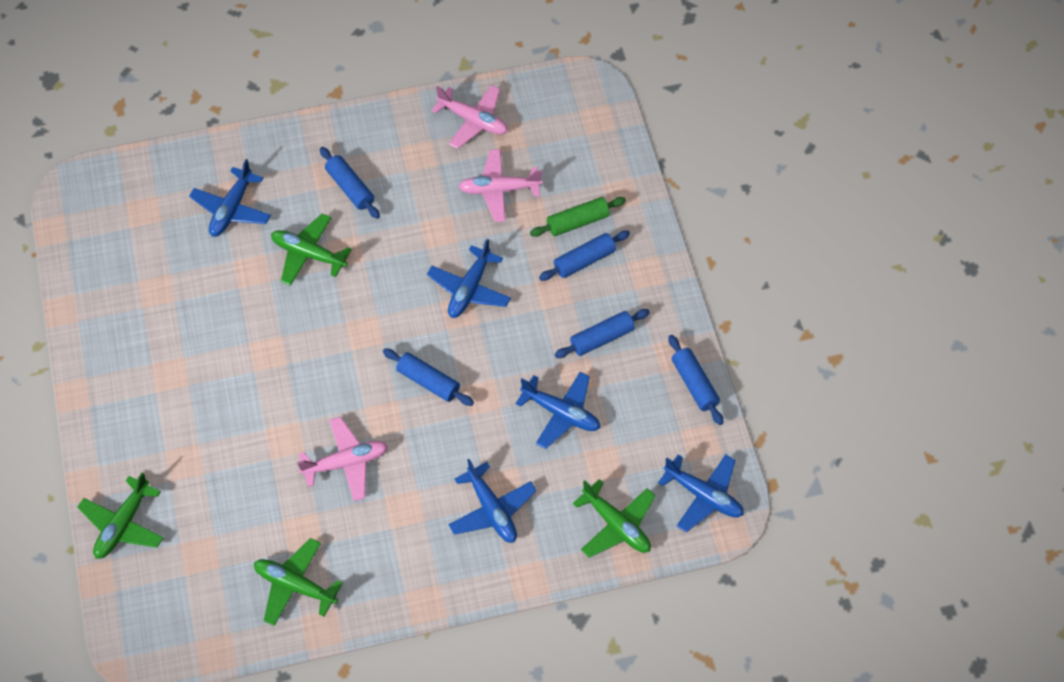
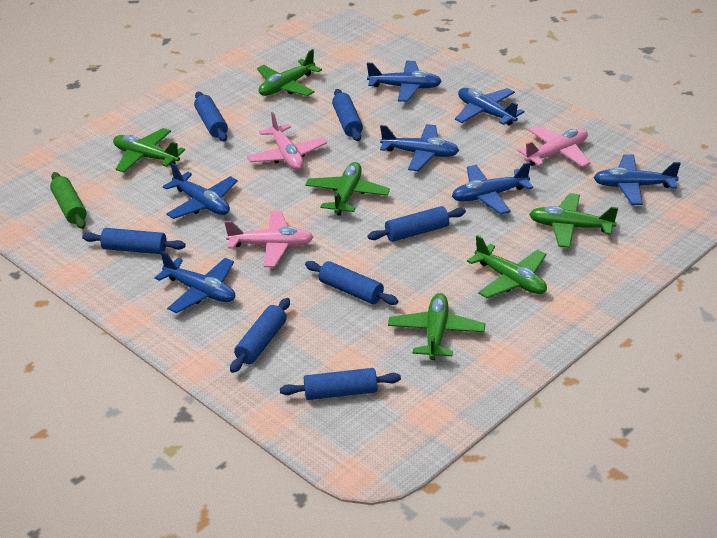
blue plane: [189,159,271,237] [427,239,511,318] [448,459,537,543] [515,372,600,449] [658,454,744,533] = 5 -> [155,251,235,313] [163,163,238,219] [367,61,442,102] [380,124,459,171] [452,162,533,214] [455,88,525,125] [593,154,681,205] = 7
blue rolling pin: [320,147,380,219] [383,348,474,406] [539,230,630,281] [555,309,650,358] [668,335,723,425] = 5 -> [82,228,186,254] [194,92,228,141] [230,298,290,373] [280,368,401,400] [305,261,398,305] [332,89,363,141] [368,206,466,242] = 7
green plane: [77,472,164,559] [254,538,343,626] [271,213,352,286] [573,479,655,558] = 4 -> [113,128,185,172] [257,49,322,96] [305,162,390,216] [388,293,485,360] [467,235,547,298] [529,193,618,248] = 6

